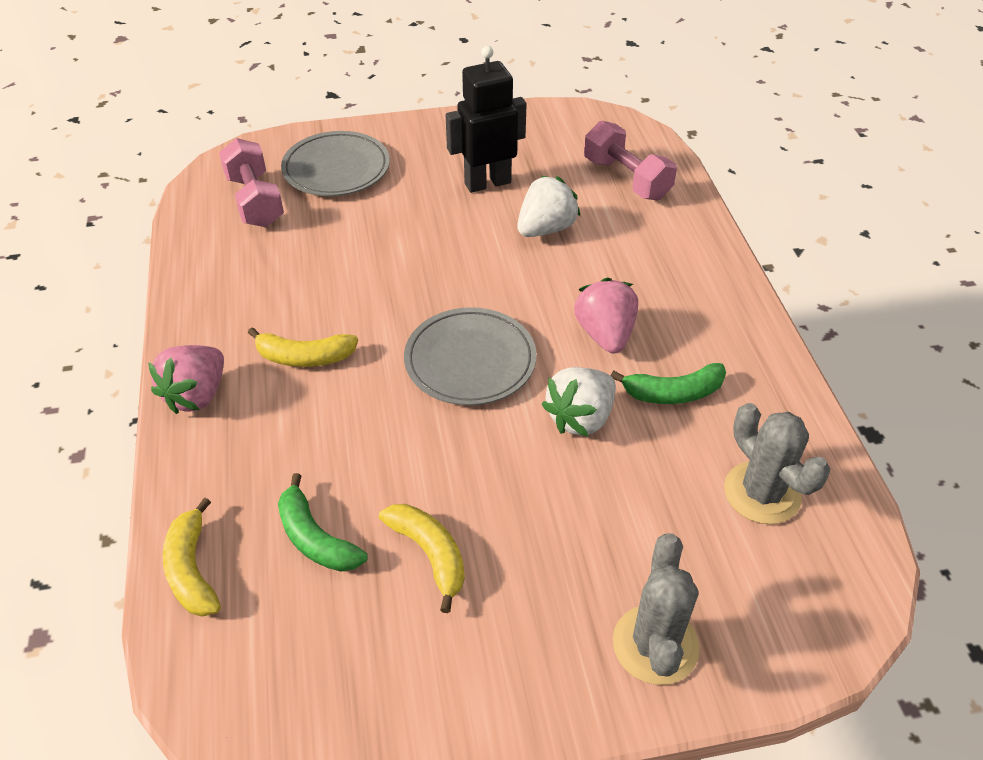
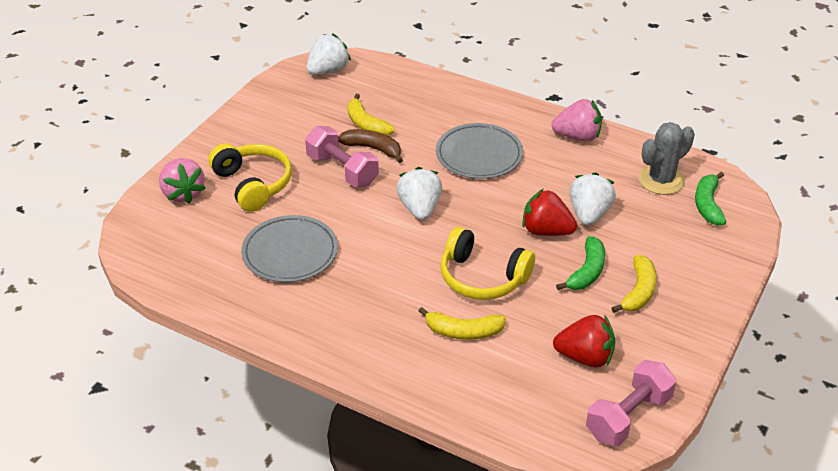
black robot: [446,46,527,193] = 1 -> none = 0
brown banana: none = 0 -> [338,129,403,163] = 1
grey cactus: [613,533,700,685] [724,403,830,524] = 2 -> [638,122,695,195] = 1
red strawberry: none = 0 -> [522,189,577,236] [553,315,615,368] = 2
white strawberry: [517,176,581,237] [542,367,616,437] = 2 -> [307,33,351,75] [397,167,442,220] [569,172,616,225] = 3
yellow headphones: none = 0 -> [209,144,292,212] [441,227,535,300] = 2

